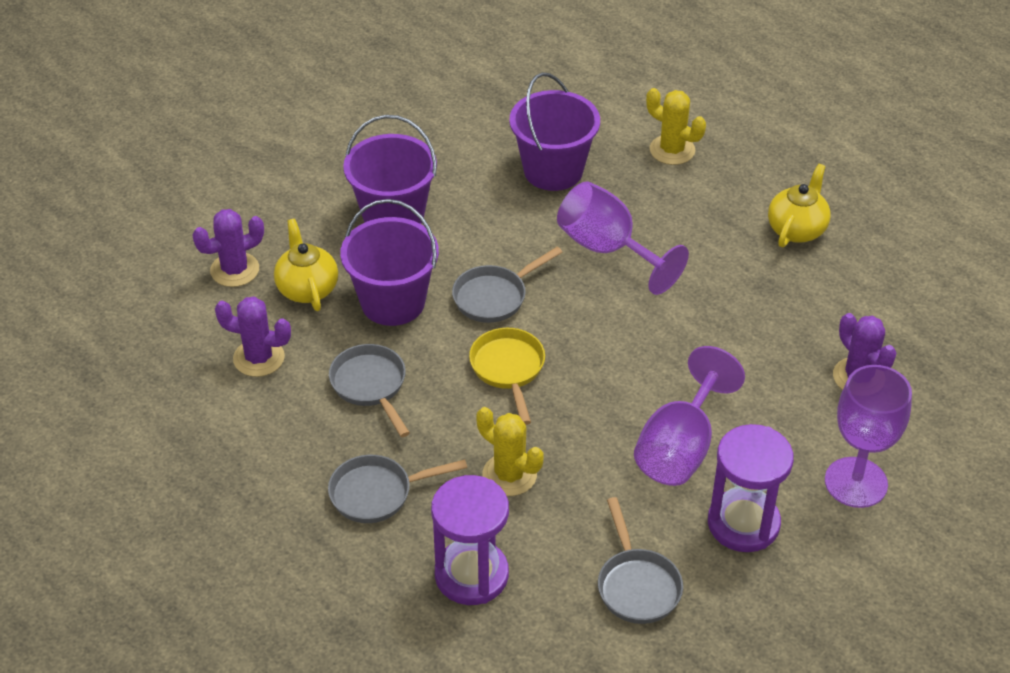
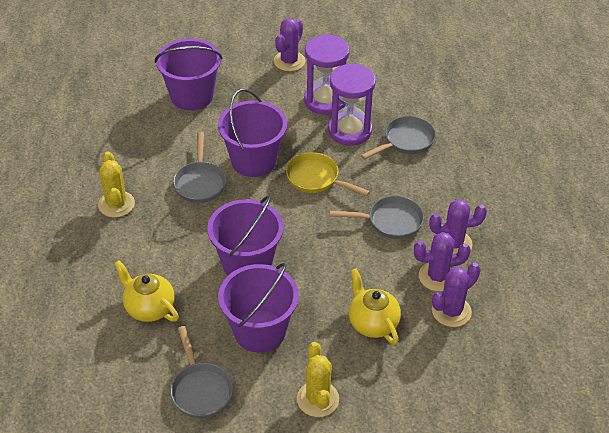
purple bucket: [340,199,439,326] [343,115,437,224] [510,73,600,191] = 3 -> [155,38,222,110] [207,196,284,276] [218,89,287,177] [218,263,299,353] = 4
purple cactus: [192,209,264,287] [215,296,291,377] [833,313,897,390] = 3 -> [274,19,305,71] [414,232,471,292] [429,199,487,254] [432,263,481,327] = 4
purple goblet: [557,181,689,295] [634,346,745,486] [825,365,912,508] = 3 -> none = 0

